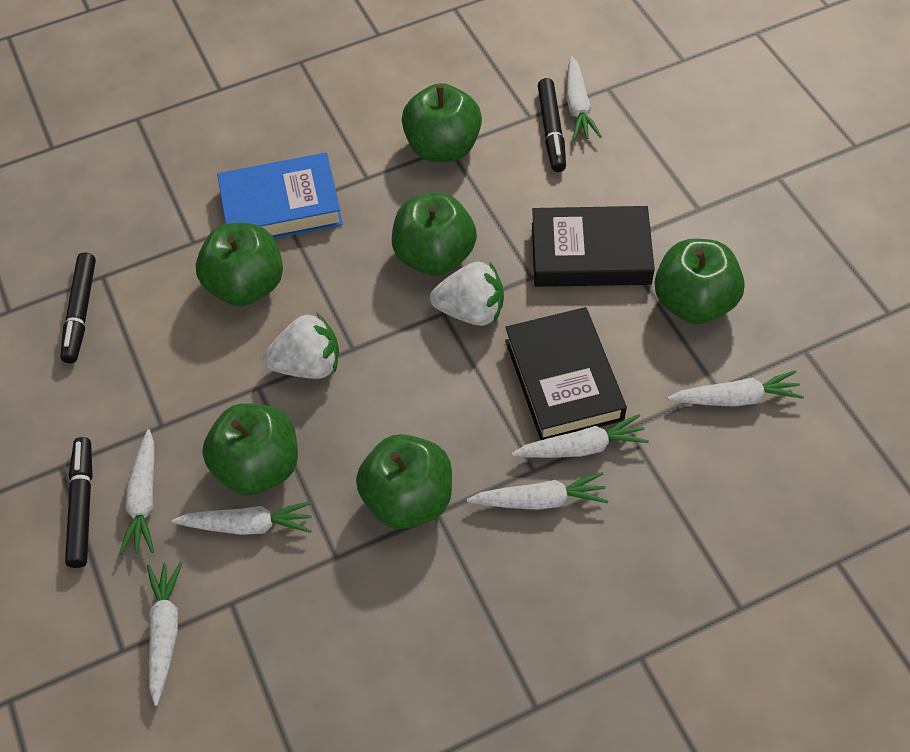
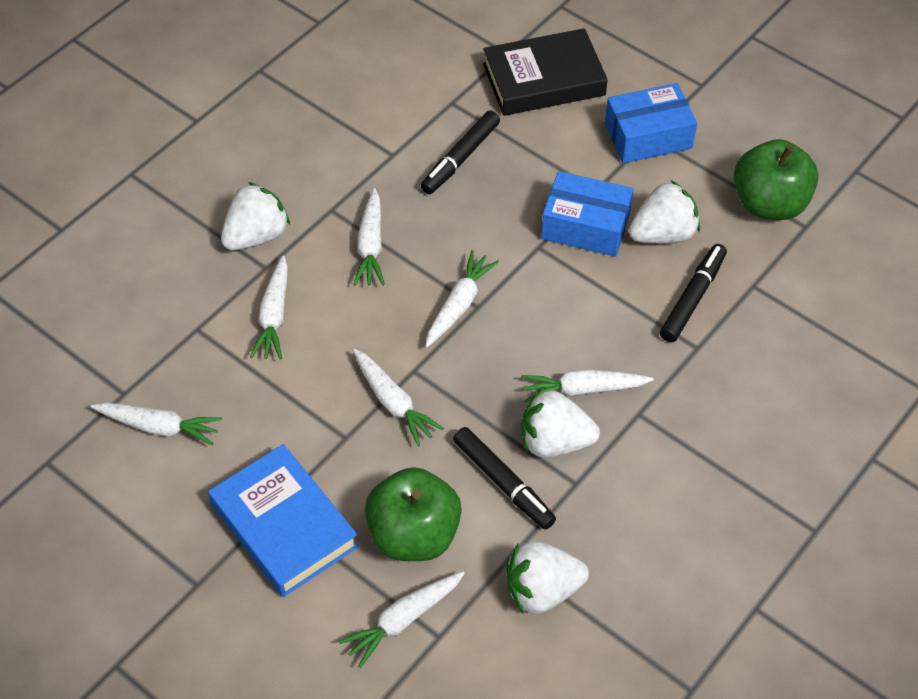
black book: [505,307,627,440] [532,206,655,287] = 2 -> [483,28,608,116] = 1
blue box: none = 0 -> [541,171,633,257] [605,83,697,163] = 2
green apple: [196,223,283,306] [202,403,298,496] [356,434,452,529] [392,192,477,275] [402,83,482,162] [654,239,745,324] = 6 -> [365,467,462,561] [733,139,818,220] = 2
white strawberry: [263,312,339,379] [430,261,504,326] = 2 -> [221,182,290,250] [506,541,589,613] [521,389,600,457] [629,180,700,243] = 4

